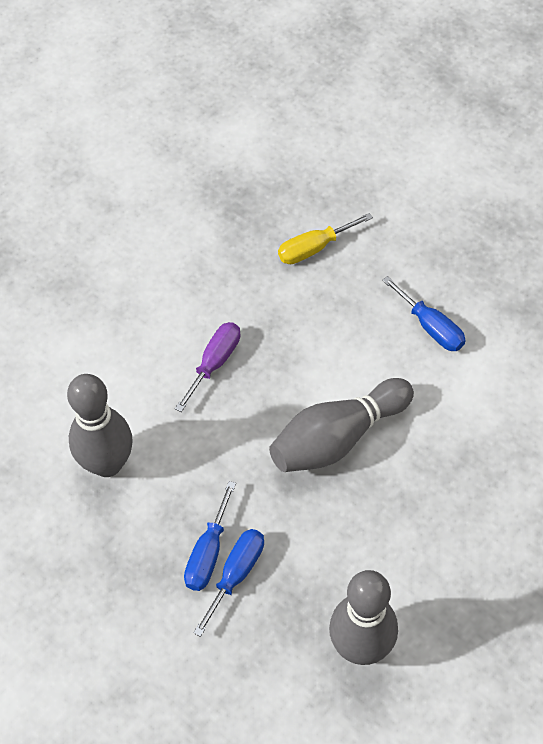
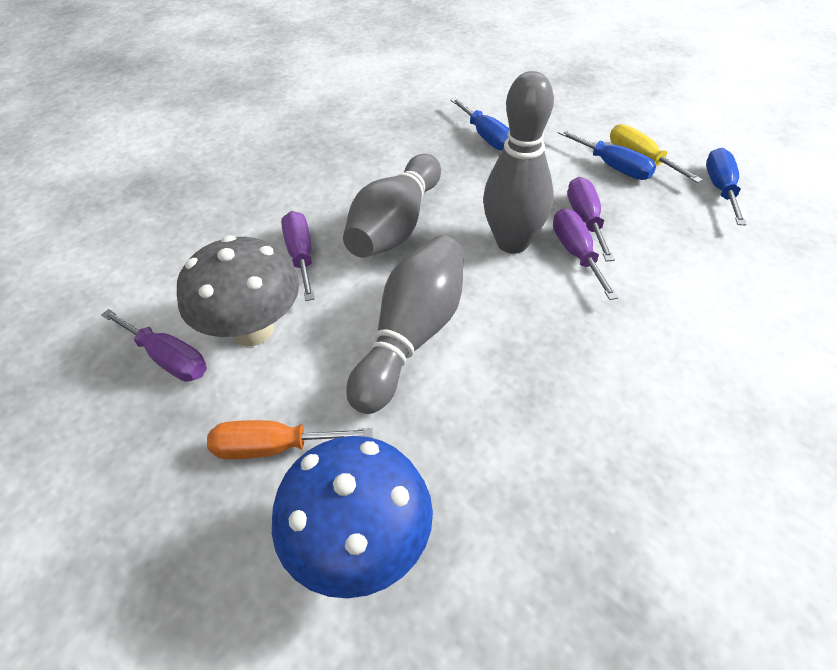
blue mushroom: none = 0 -> [272,436,433,599] = 1
grey mushroom: none = 0 -> [177,235,299,346] = 1
orange screwdriver: none = 0 -> [207,420,373,459] = 1
purple screwdriver: [175,322,240,412] = 1 -> [101,309,207,382] [281,211,315,301] [553,208,618,300] [567,177,615,261] = 4

